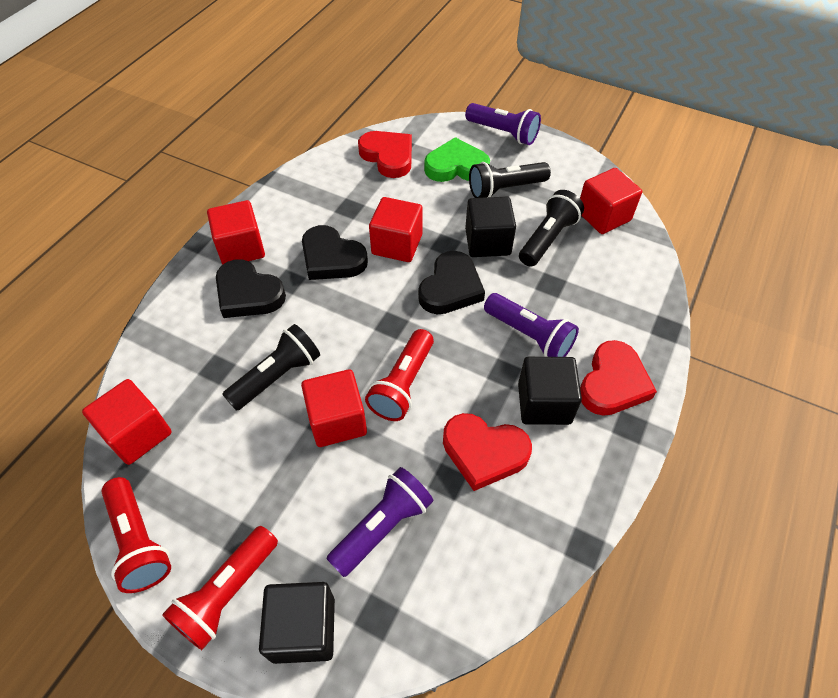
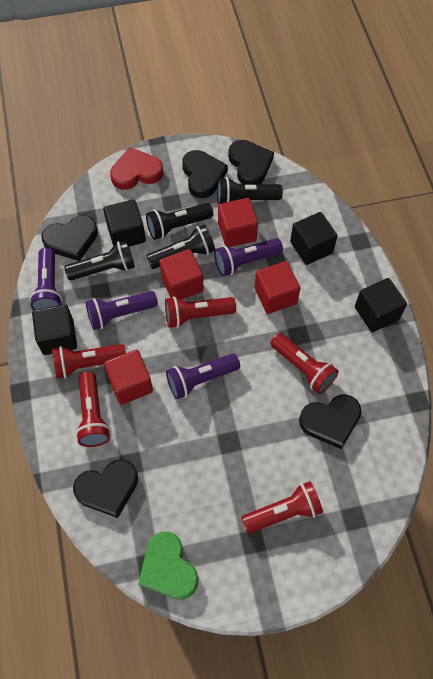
black cube: [259,582,335,664] [465,197,516,257] [518,357,582,425] = 3 -> [32,304,77,355] [103,199,146,247] [290,212,338,265] [355,278,407,332] = 4
black flashlight: [222,324,320,411] [469,162,551,198] [519,190,584,267] = 3 -> [64,241,135,281] [146,203,213,240] [147,225,215,269] [217,177,283,205] = 4
black heart: [216,259,286,318] [302,225,368,280] [418,251,485,314] = 3 -> [41,215,98,261] [73,459,138,518] [182,150,228,198] [228,140,274,184] [299,394,362,449] = 5
purple flashlight: [326,467,433,577] [465,103,541,145] [484,293,579,357] = 3 -> [30,248,62,310] [85,291,158,330] [166,354,240,399] [214,238,283,276] = 4
red cube: [82,379,172,465] [207,200,265,265] [301,369,367,447] [369,197,423,262] [580,168,642,234] = 5 -> [104,350,153,405] [159,249,204,300] [218,198,258,247] [254,261,300,314] = 4
red flashlight: [101,477,171,593] [162,526,278,650] [365,329,434,421] = 3 -> [52,344,126,379] [76,372,110,447] [165,296,236,328] [241,481,323,534] [271,333,339,394] = 5
red heart: [358,131,412,178] [443,413,532,491] [580,340,657,416] = 3 -> [110,147,163,190] = 1

